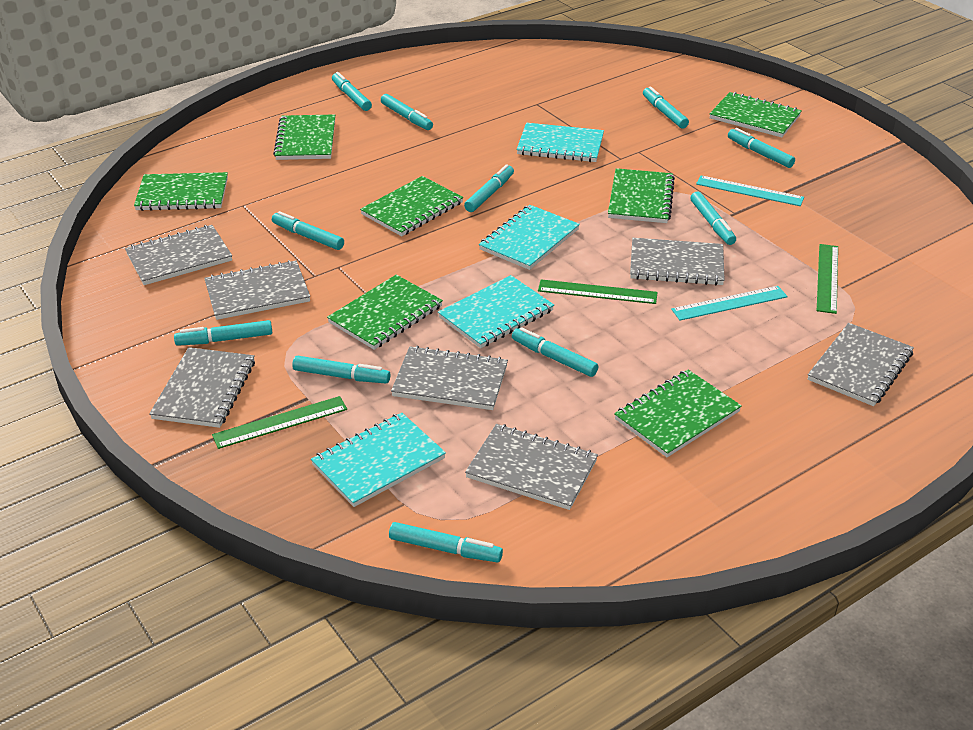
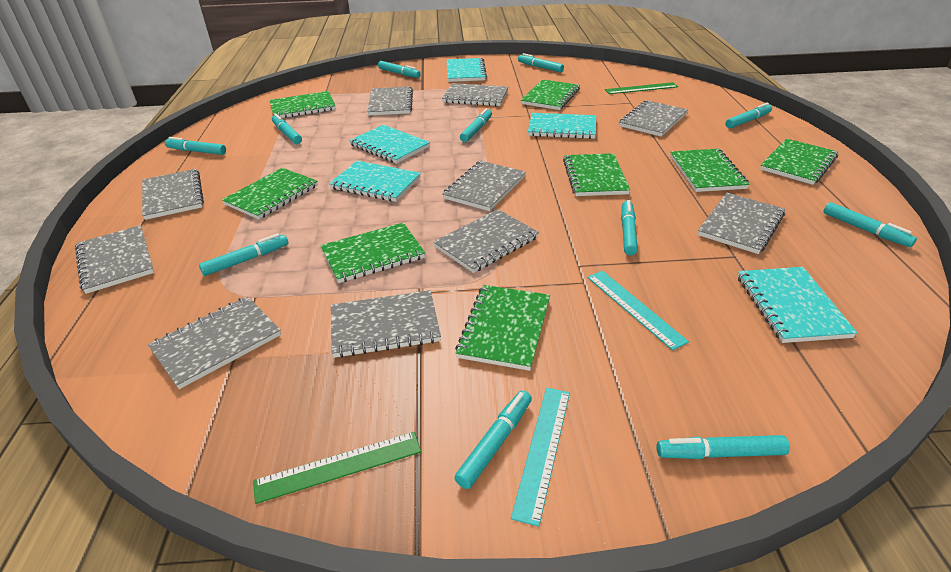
green notebook: [134,172,228,211] [273,114,335,160] [327,275,443,350] [360,176,463,236] [608,168,675,223] [614,370,742,457] [710,92,802,138] = 7 -> [222,168,318,219] [270,91,336,118] [320,222,425,283] [455,285,550,371] [521,79,580,110] [563,153,630,196] [670,149,750,192] [760,138,838,185] = 8
green ruler: [212,396,347,449] [538,279,658,304] [817,244,838,314] = 3 -> [253,432,421,504] [605,82,678,94] = 2
grey notebook: [125,225,232,285] [149,347,255,428] [204,260,310,320] [391,346,508,410] [465,424,598,510] [630,238,725,285] [808,323,914,406] = 7 -> [75,225,154,294] [142,169,204,220] [148,296,281,389] [331,290,441,358] [367,87,413,115] [433,209,539,273] [442,83,508,106] [442,161,526,211] [619,100,688,137] [698,193,785,254] = 10
turquoise notebook: [311,412,446,507] [438,275,554,348] [479,205,580,270] [517,123,604,162] = 4 -> [329,161,421,202] [349,125,430,164] [447,58,487,82] [528,113,596,139] [738,267,858,343] = 5

